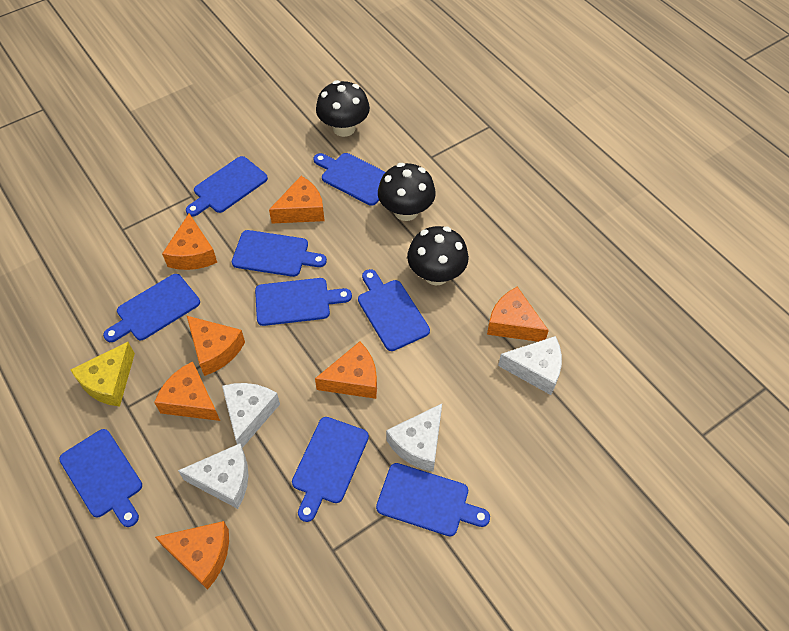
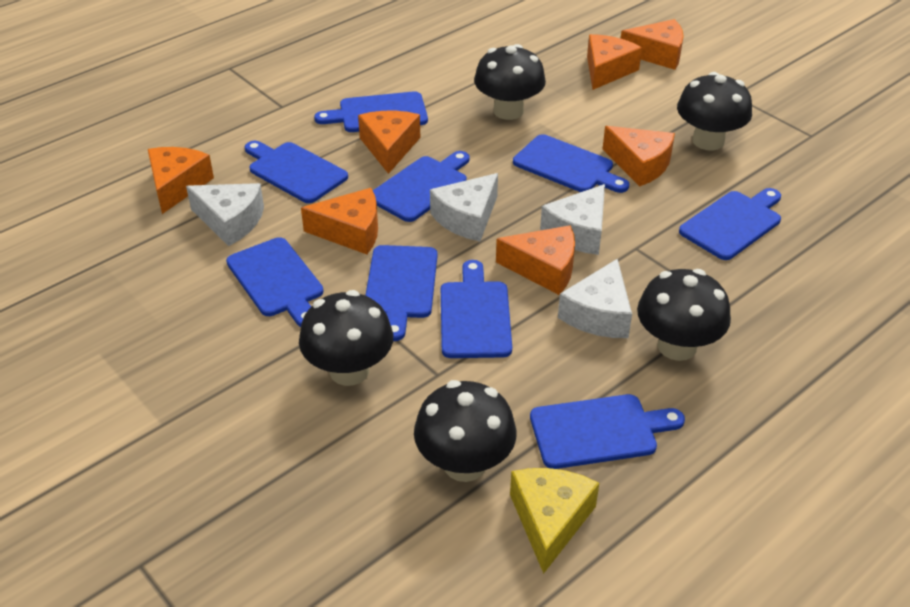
black mushroom: [316,80,370,137] [378,163,436,221] [407,226,469,285] = 3 -> [299,290,393,386] [414,380,517,482] [474,44,546,120] [637,269,731,361] [677,72,752,151] = 5

